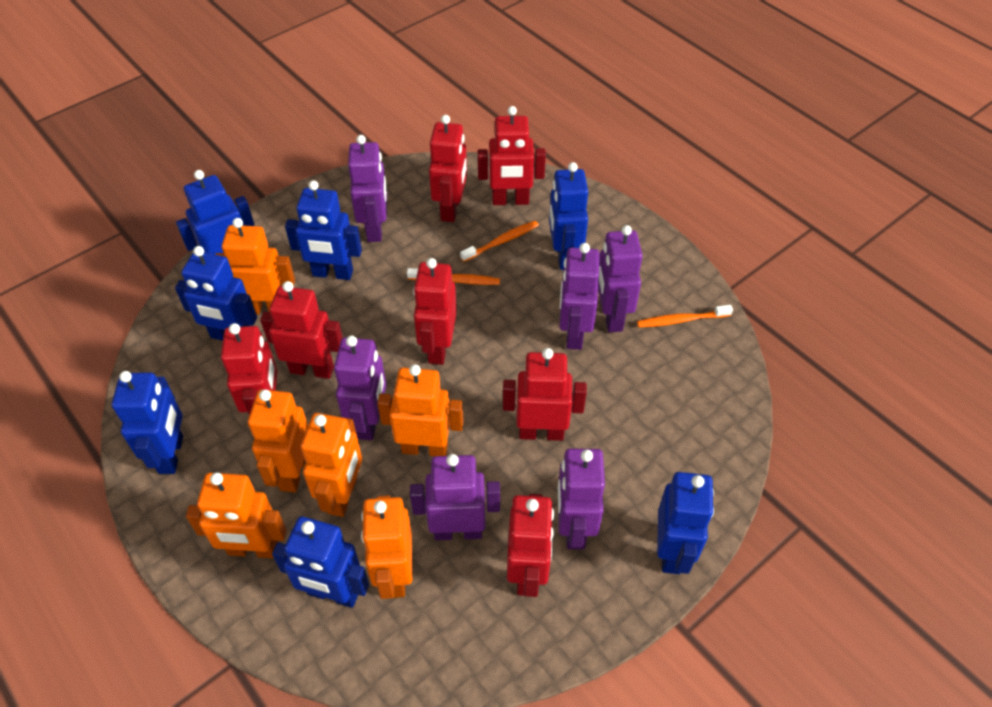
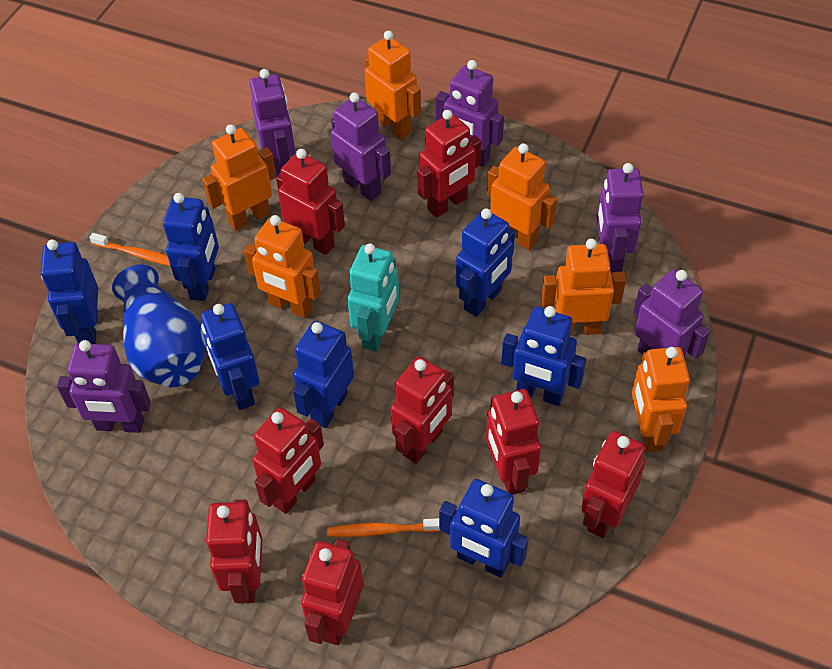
blue vase: none = 0 -> [112,264,207,387] = 1
orange toothbrush: [407,268,500,285] [460,221,539,262] [637,305,733,328] = 3 -> [89,233,170,266] [327,518,440,537] = 2
red robot: [221,323,278,415] [260,281,343,379] [413,258,457,365] [429,115,467,222] [478,106,546,205] [503,348,587,441] [507,494,554,597] = 7 -> [206,500,263,603] [252,407,324,514] [276,149,345,255] [301,539,363,645] [391,356,454,464] [417,110,481,218] [486,389,541,495] [581,431,645,538] = 8
turquoise robot: none = 0 -> [347,243,399,352] = 1

